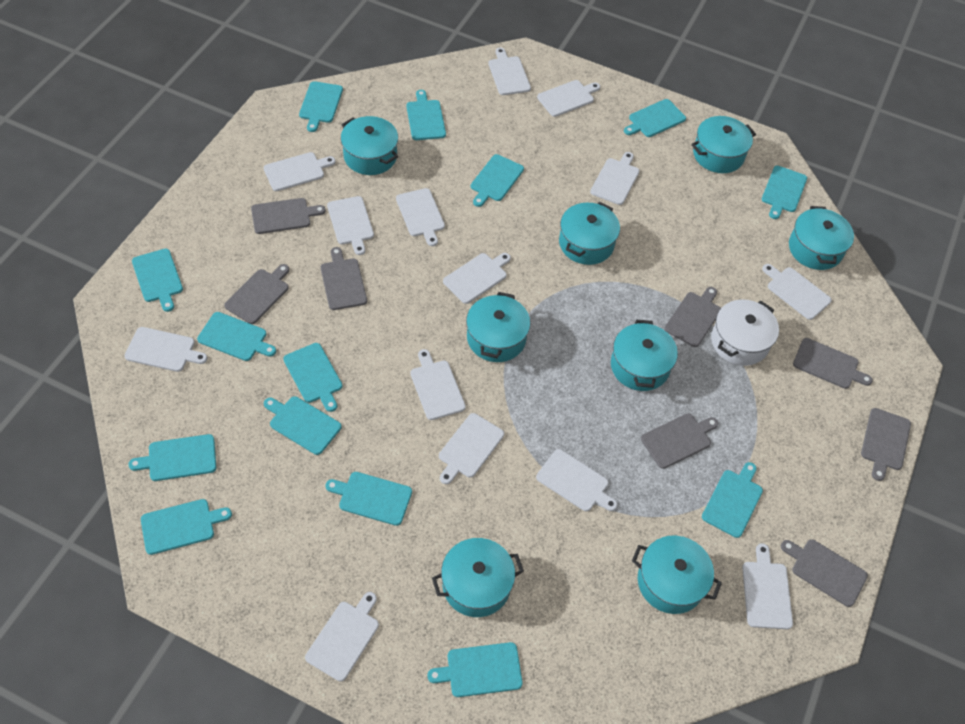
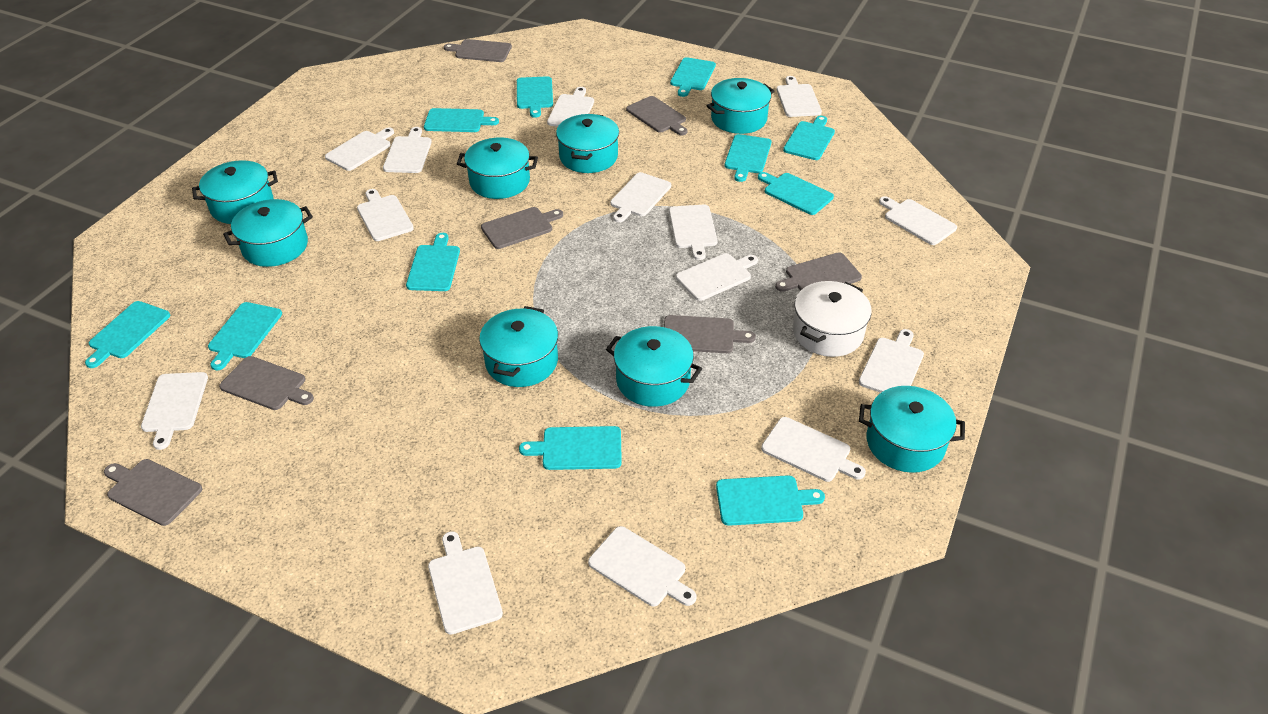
grey cutting board: [224,264,289,324] [251,198,326,234] [321,247,367,310] [641,413,718,469] [664,287,721,347] [781,539,868,607] [793,338,873,389] [861,408,911,481] = 8 -> [104,459,202,526] [219,356,314,410] [444,39,512,62] [481,207,563,249] [626,96,687,135] [664,315,756,353] [775,252,862,292] = 7
turquoise cutting board: [128,434,216,481] [132,248,183,312] [141,499,232,555] [197,312,276,361] [264,396,342,455] [283,343,342,412] [299,81,343,132] [325,472,412,526] [406,90,446,140] [427,642,523,697] [471,154,524,207] [624,99,686,137] [702,462,763,538] [762,166,807,219] = 14 -> [85,301,170,368] [208,302,282,370] [406,233,460,291] [424,108,499,132] [517,76,553,118] [519,426,622,470] [670,57,716,97] [716,475,825,526] [725,134,771,182] [758,172,834,215] [783,116,835,160] = 11

